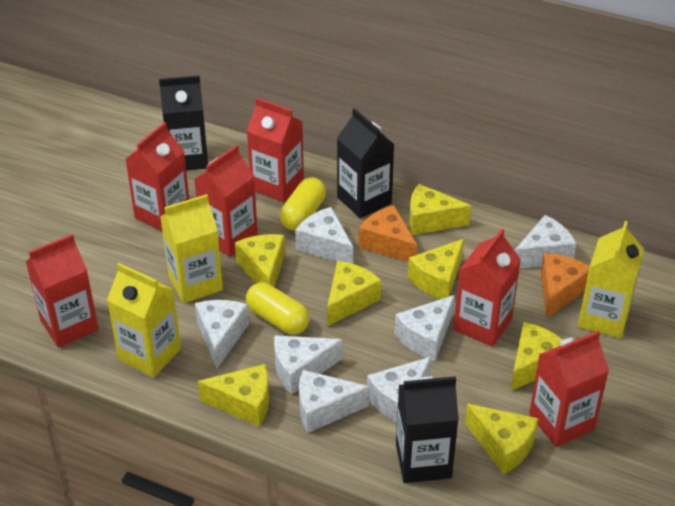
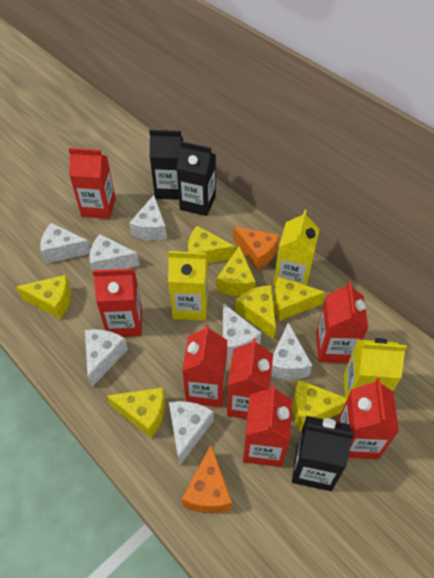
red carton: [26,234,99,348] [125,122,189,231] [194,145,258,257] [247,98,304,202] [454,229,521,347] [529,331,609,447] = 6 -> [69,148,116,219] [93,269,142,337] [182,324,227,407] [227,338,273,419] [243,385,292,467] [316,281,368,363] [337,378,399,459] = 7
yellow capsule: [246,283,310,334] [280,177,326,230] = 2 -> none = 0

